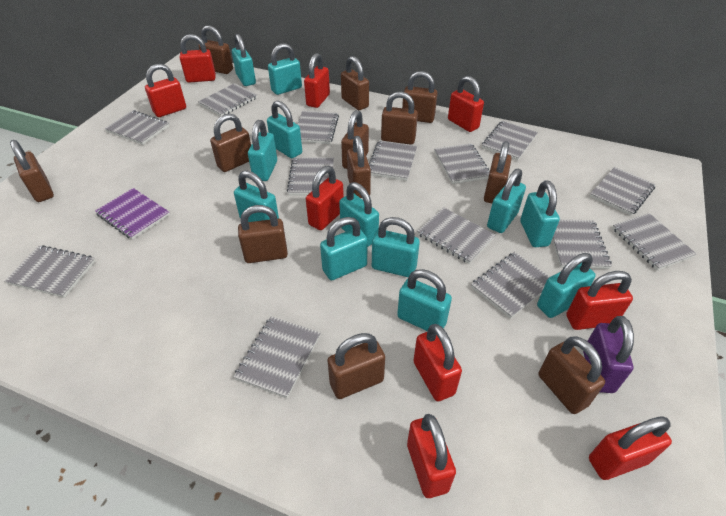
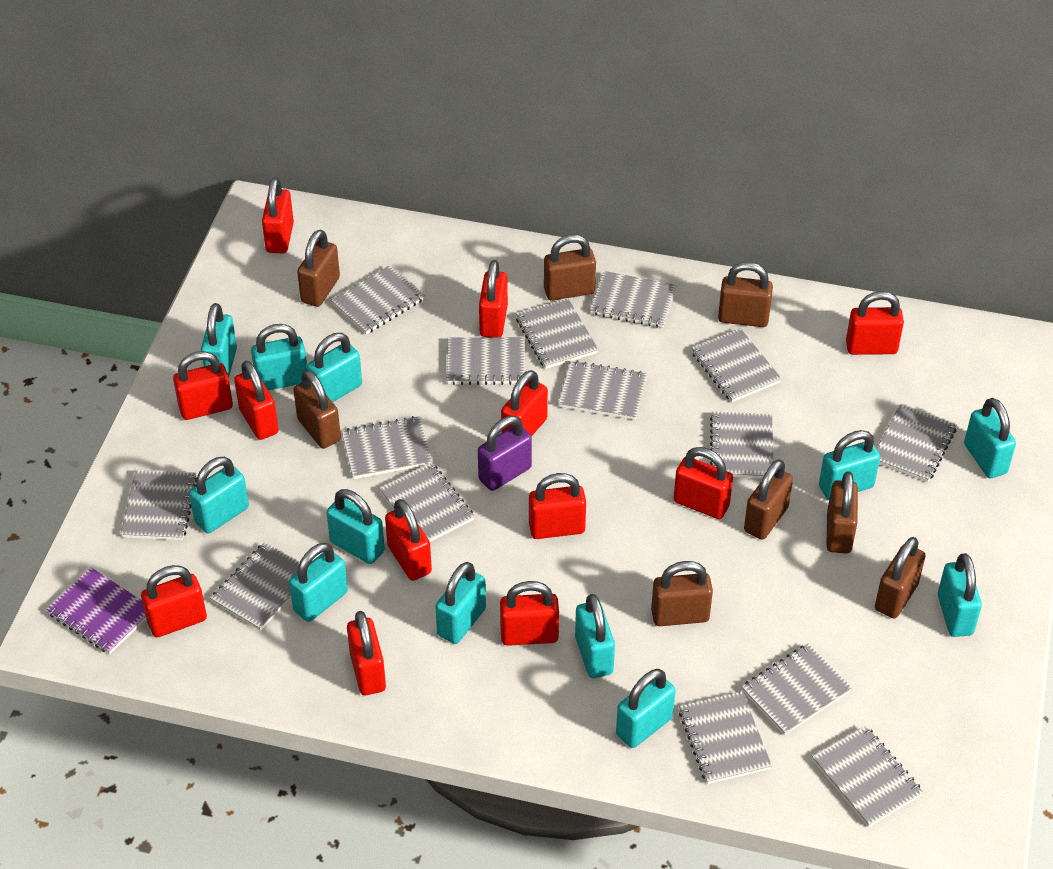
brown padlock: [10,140,54,202] [199,25,233,74] [210,114,251,172] [238,205,288,263] [327,333,385,399] [341,56,369,110] [341,110,369,169] [347,136,371,198] [381,92,418,145] [402,71,438,123] [484,141,511,203] [538,336,605,414] = 12 -> [294,370,341,449] [297,230,340,307] [544,234,596,301] [651,561,713,626] [718,262,773,327] [744,459,793,540] [826,471,858,554] [875,537,926,619] = 8
grey notebook: [4,245,96,298] [104,110,169,145] [198,83,257,116] [234,316,320,399] [287,157,334,196] [298,111,339,144] [369,140,417,181] [417,207,495,264] [434,143,490,184] [471,252,550,319] [482,120,538,161] [552,219,612,269] [590,167,656,216] [612,213,696,270] = 14 -> [121,470,197,540] [210,542,300,631] [331,265,425,334] [341,416,432,479] [379,462,474,542] [447,337,525,385] [516,298,598,369] [558,360,647,420] [590,271,677,328] [679,692,772,784] [691,328,782,402] [710,411,773,479] [742,643,852,735] [812,725,923,827] [876,404,957,482] = 15
red padlock: [145,64,186,117] [179,34,216,83] [304,53,330,108] [306,166,344,230] [407,414,456,498] [413,324,462,401] [448,76,484,132] [566,271,633,330] [589,417,672,480] = 9 -> [141,565,207,637] [173,351,233,420] [234,361,279,440] [262,177,294,254] [347,611,386,695] [385,499,432,581] [479,260,508,337] [500,581,559,646] [501,370,548,437] [529,473,586,539] [674,447,733,519] [846,291,904,355] = 12

